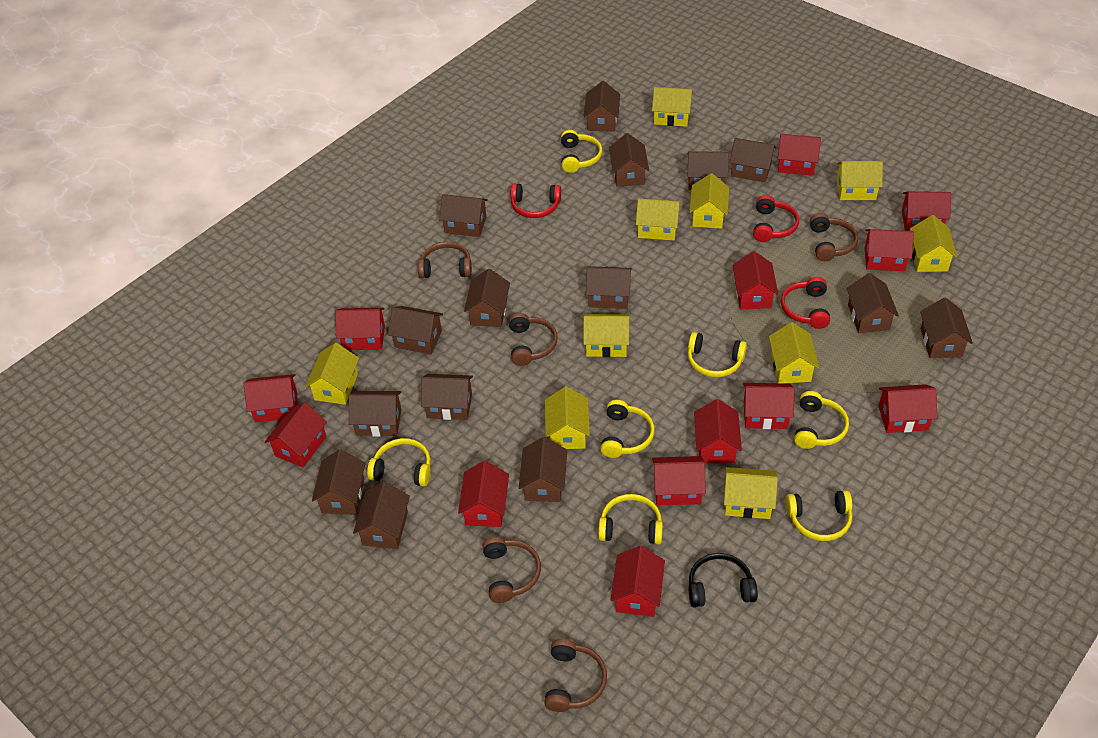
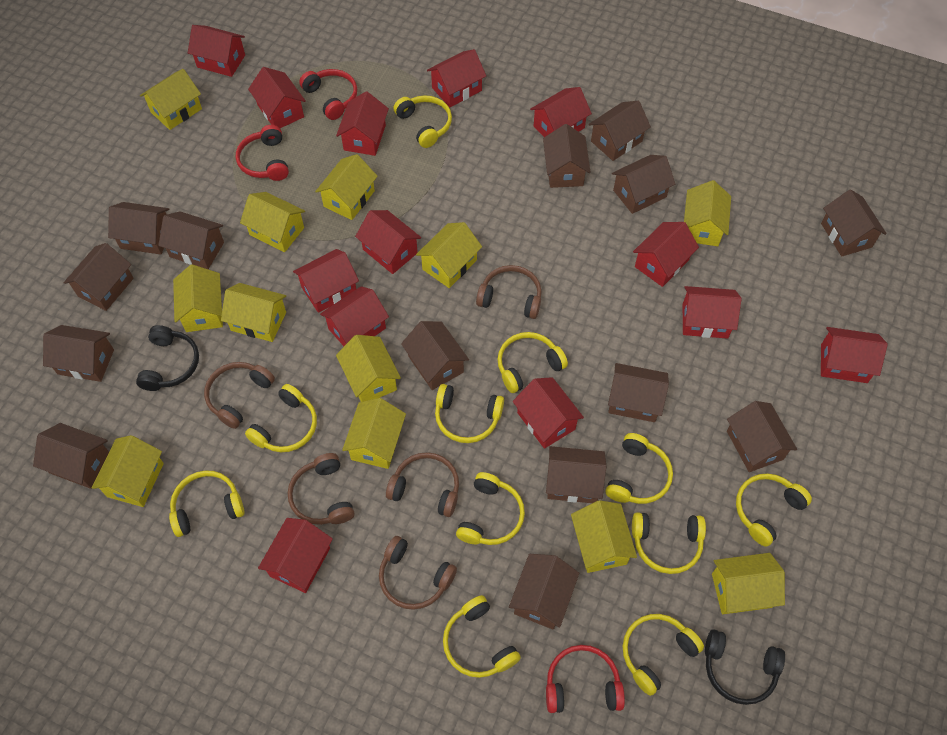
black headphones: [689,553,758,608] = 1 -> [136,325,199,391] [705,629,785,705] = 2
brown house: [312,449,365,515] [349,391,401,437] [353,482,410,549] [388,306,443,354] [421,374,473,420] [439,194,488,237] [464,268,510,327] [519,437,567,502] [584,81,620,132] [586,266,632,309] [609,133,649,187] [687,151,729,190] [730,138,776,182] [847,273,899,333] [920,298,973,358] = 15 -> [33,423,109,489] [43,325,114,382] [64,243,134,311] [108,202,169,254] [158,211,224,269] [401,321,469,390] [509,554,579,630] [543,124,591,188] [546,446,606,503] [589,101,651,161] [608,363,669,422] [612,155,675,214] [727,401,797,472] [821,189,887,257] = 14
yellow headphones: [367,438,431,486] [561,130,602,173] [598,494,663,544] [600,400,655,458] [688,332,747,377] [786,490,852,541] [794,391,849,449] = 7 -> [169,470,244,537] [245,384,317,452] [393,95,452,148] [435,384,504,443] [443,595,521,678] [456,472,525,545] [497,332,568,393] [606,433,673,504] [623,614,704,696] [632,512,706,574] [736,473,812,547] = 11
yellow house: [305,343,359,405] [545,386,590,449] [583,314,629,357] [636,198,680,241] [652,87,693,127] [689,173,729,229] [724,467,778,519] [769,322,819,383] [837,161,883,200] [910,215,957,272] = 10 -> [92,435,164,507] [140,69,202,130] [173,264,223,332] [221,283,286,342] [240,192,305,252] [315,154,378,220] [336,335,401,402] [342,398,406,469] [416,222,482,288] [571,500,637,573] [684,180,731,246] [712,553,785,614] = 12

